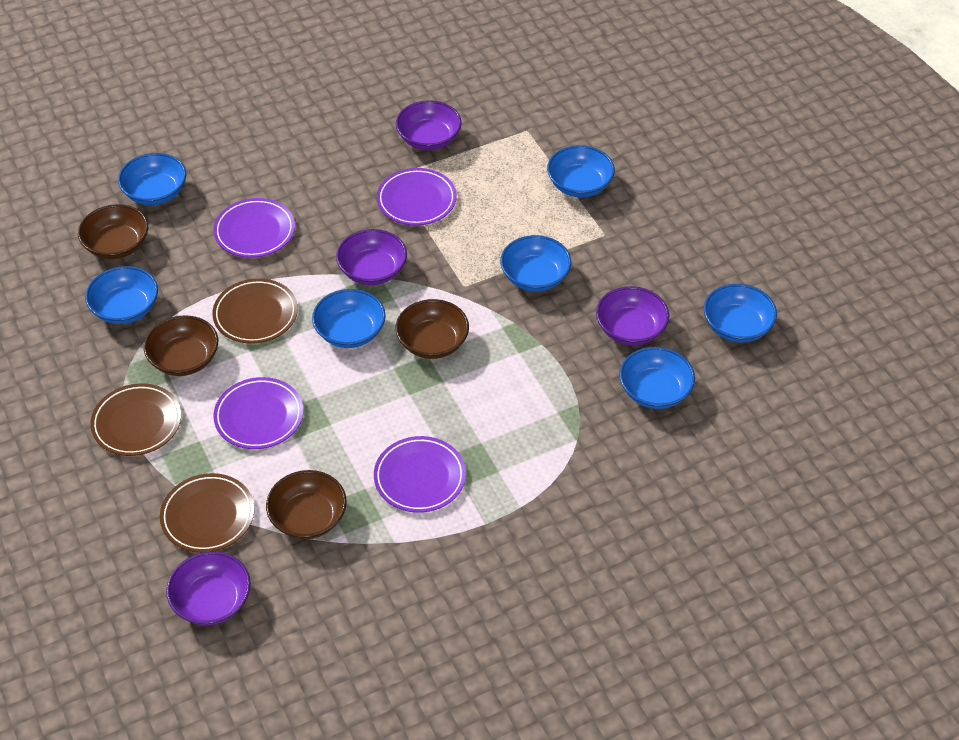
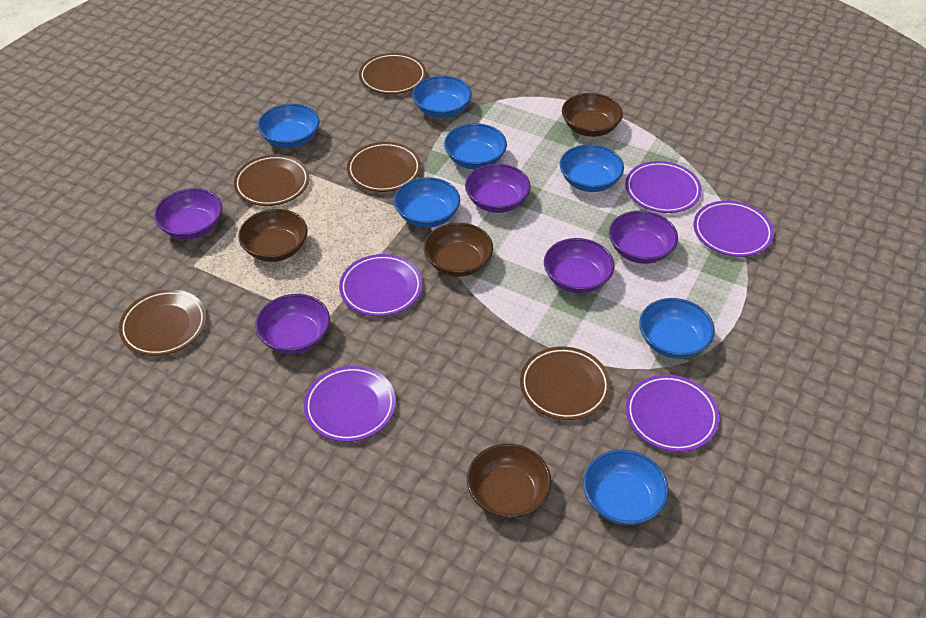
brown plate: [90,383,181,456] [160,473,254,553] [212,278,298,344] = 3 -> [119,289,206,356] [234,155,310,206] [347,142,421,192] [359,53,426,94] [520,347,611,420] = 5
purple bowl: [166,551,251,625] [336,229,407,285] [396,100,462,150] [596,286,669,345] = 4 -> [154,188,222,240] [255,294,330,354] [465,164,531,213] [544,238,614,293] [609,211,678,264] = 5
purple plate: [213,198,295,258] [213,377,304,449] [374,436,466,513] [377,168,457,226] = 4 -> [304,366,396,442] [339,254,422,316] [625,161,702,213] [626,375,719,452] [694,201,774,257] = 5

